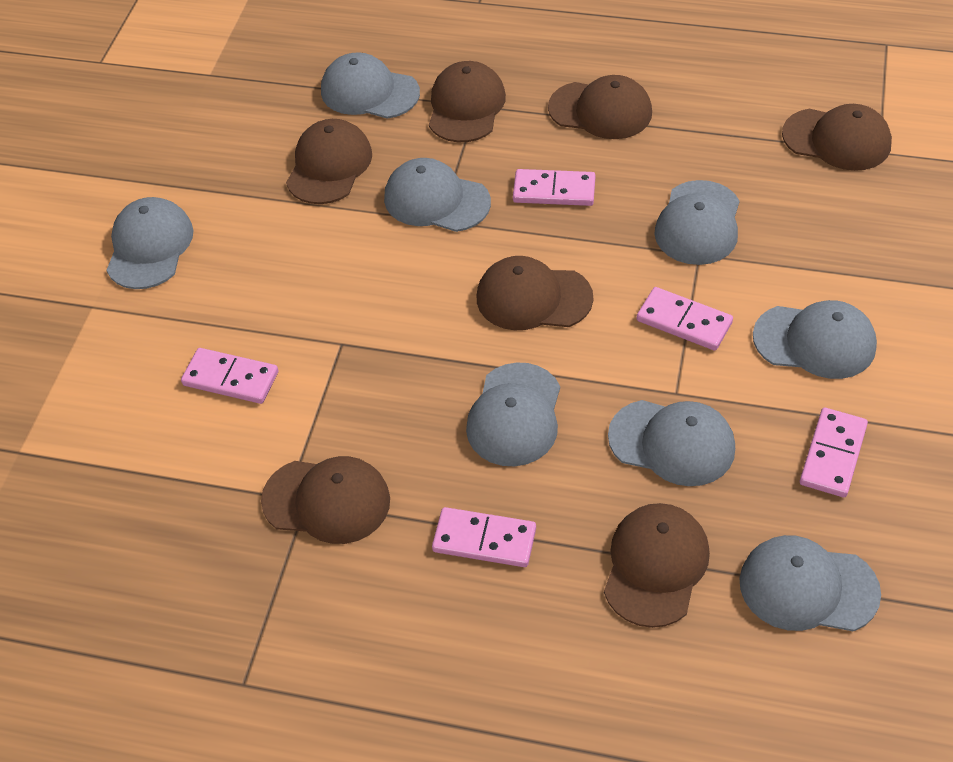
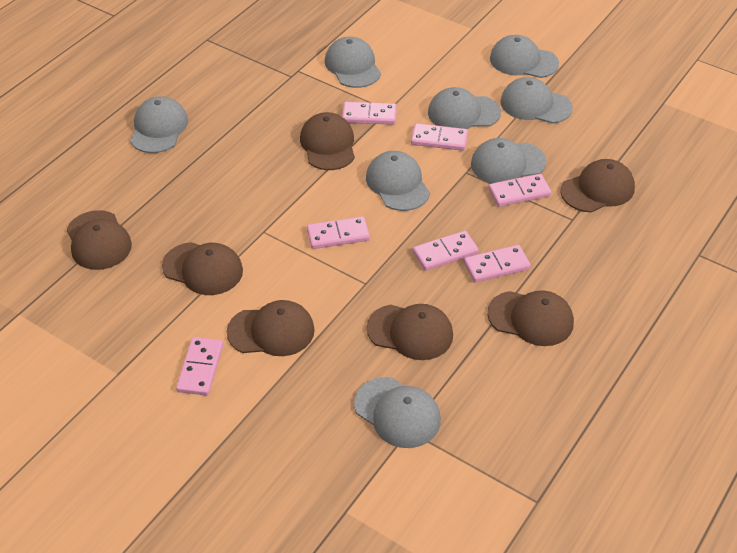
pink domino: [181,348,278,404] [432,507,536,567] [513,169,595,206] [637,287,733,351] [800,408,868,497] = 5 -> [176,337,223,396] [307,216,370,249] [342,102,397,125] [411,123,468,151] [413,231,479,271] [464,245,531,283] [489,174,551,207] = 7

